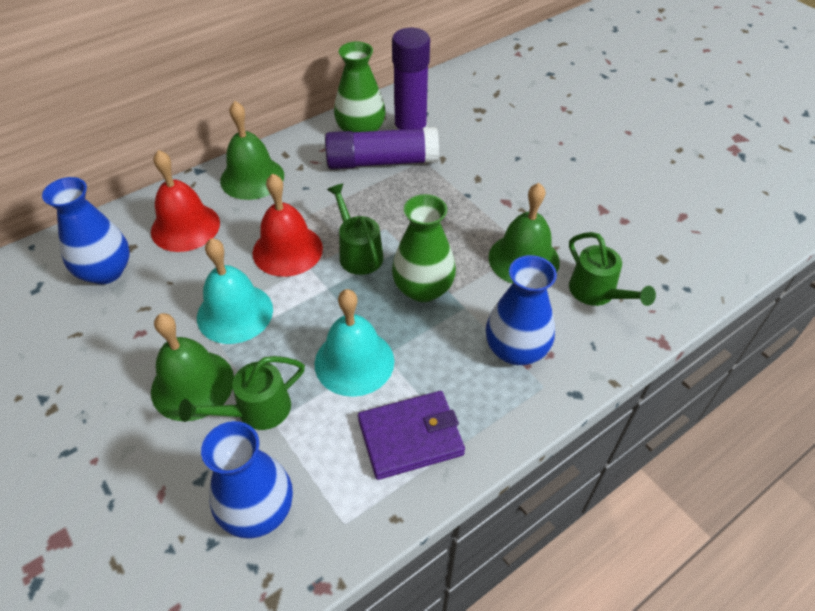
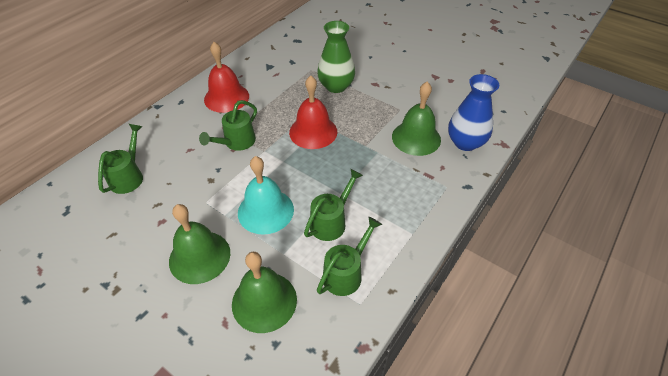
blue vase: [42,177,130,284] [201,421,293,539] [486,255,557,365] = 3 -> [448,74,499,151] = 1
green vase: [334,42,386,132] [392,194,456,302] = 2 -> [317,21,355,93] = 1
green watering can: [179,356,305,430] [327,184,384,275] [569,232,656,306] = 3 -> [98,124,143,194] [199,100,257,151] [304,169,363,241] [317,217,382,296] = 4
purple glue stick: [325,127,439,169] [392,28,430,130] = 2 -> none = 0
purple wallet: [358,391,465,480] = 1 -> none = 0
turquoise bell: [197,238,273,344] [314,289,394,397] = 2 -> [238,156,294,235] = 1

